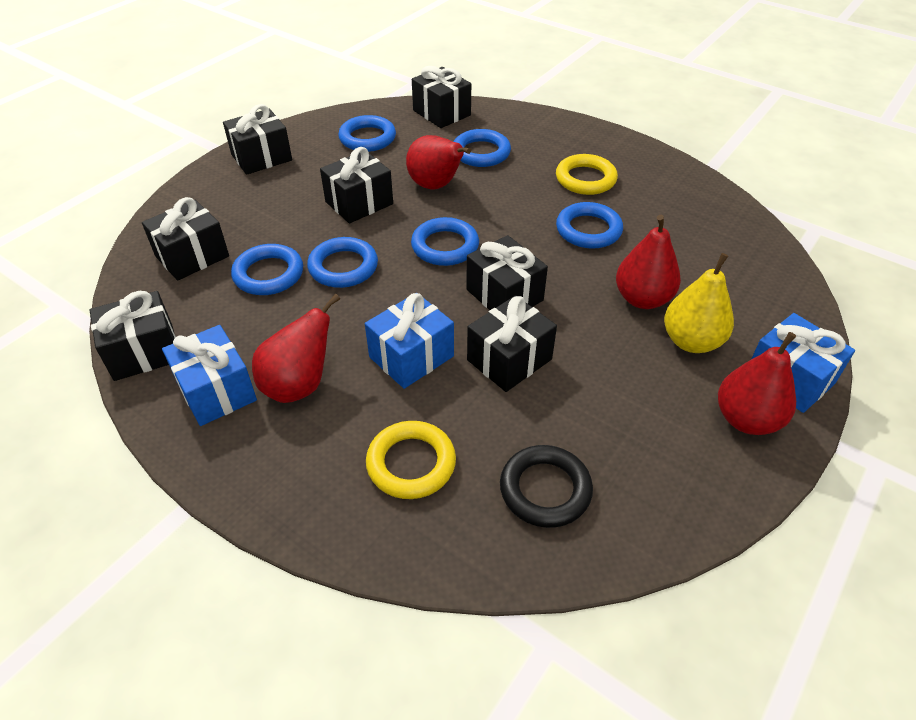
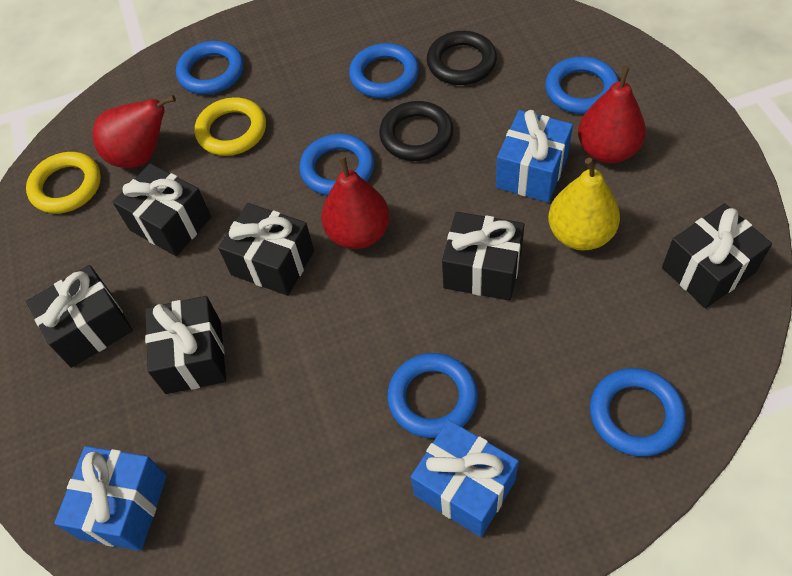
black gift: [90,291,176,381] [142,197,229,281] [223,104,292,175] [320,147,393,223] [412,66,471,128] [466,235,548,310] [467,295,557,392] = 7 -> [26,265,133,368] [113,163,211,256] [145,296,226,394] [218,203,314,296] [442,212,524,301] [662,203,772,308] = 6
black ring: [500,445,593,528] = 1 -> [379,101,453,161] [427,31,497,85] = 2
red pear: [252,294,340,403] [406,135,471,189] [616,215,681,309] [718,332,796,435] = 4 -> [93,95,176,168] [321,156,389,249] [578,66,646,163] = 3

